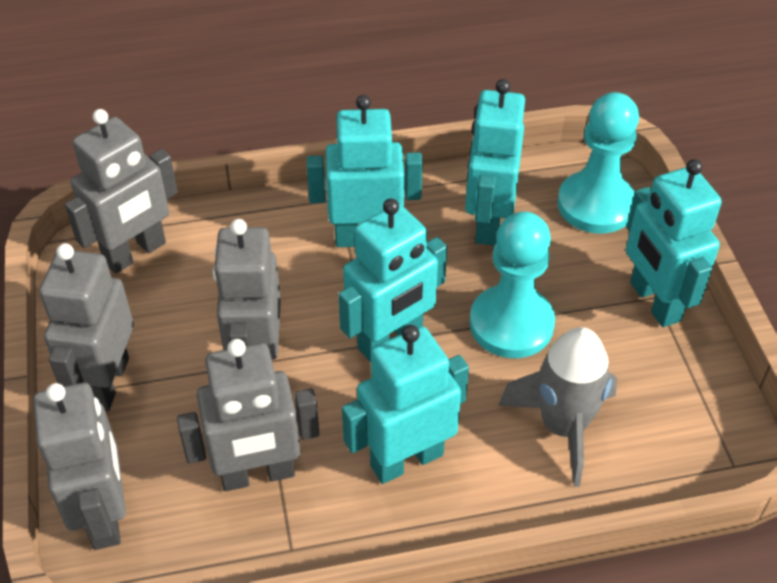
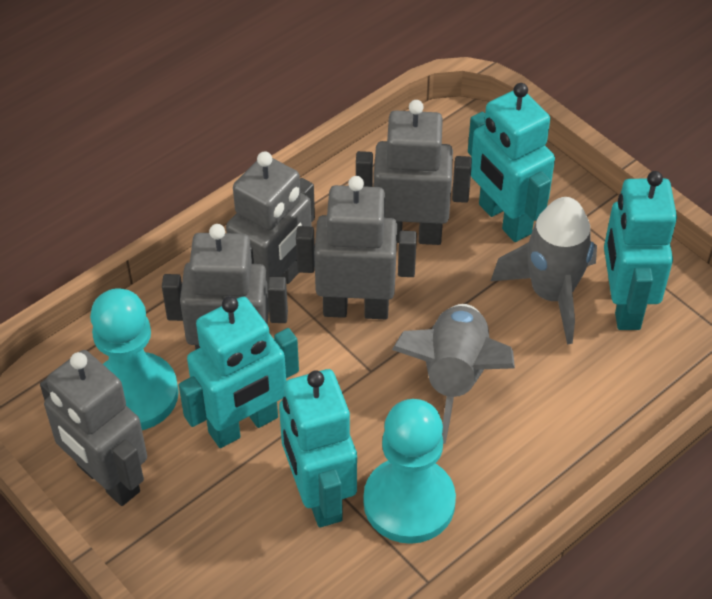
grey rocket: [498,327,618,487] = 1 -> [392,304,515,444] [491,197,597,345] = 2
turquoise robot: [307,95,423,247] [338,199,447,362] [342,325,469,484] [465,79,525,246] [626,159,722,327] = 5 -> [179,296,299,448] [279,369,357,527] [468,83,555,242] [604,171,677,330] = 4

